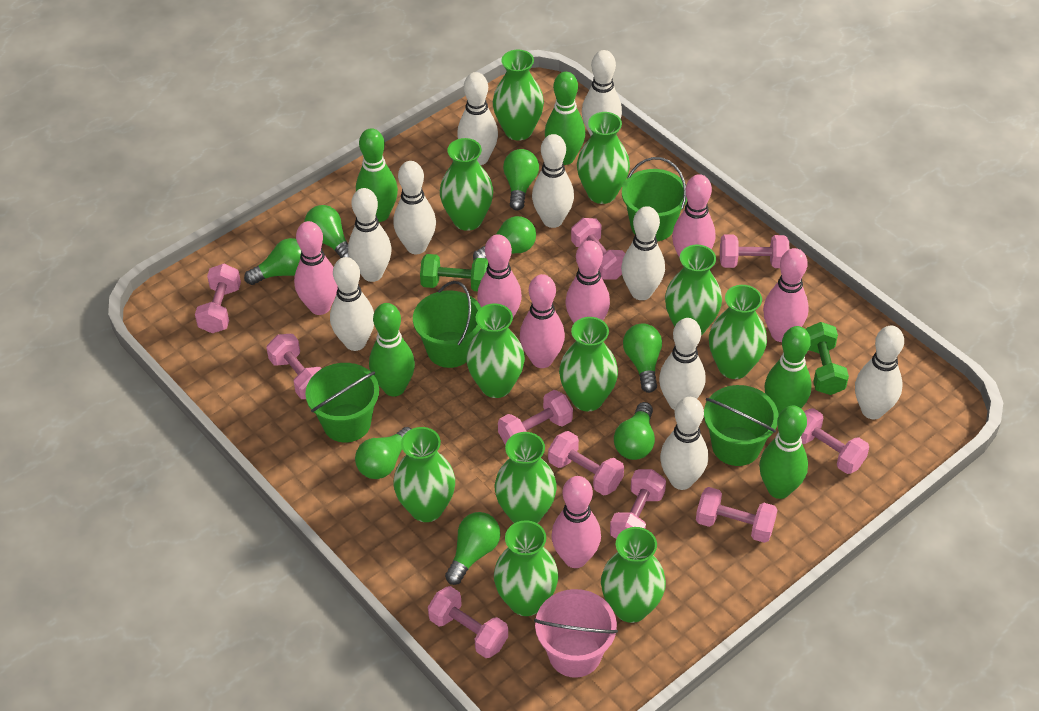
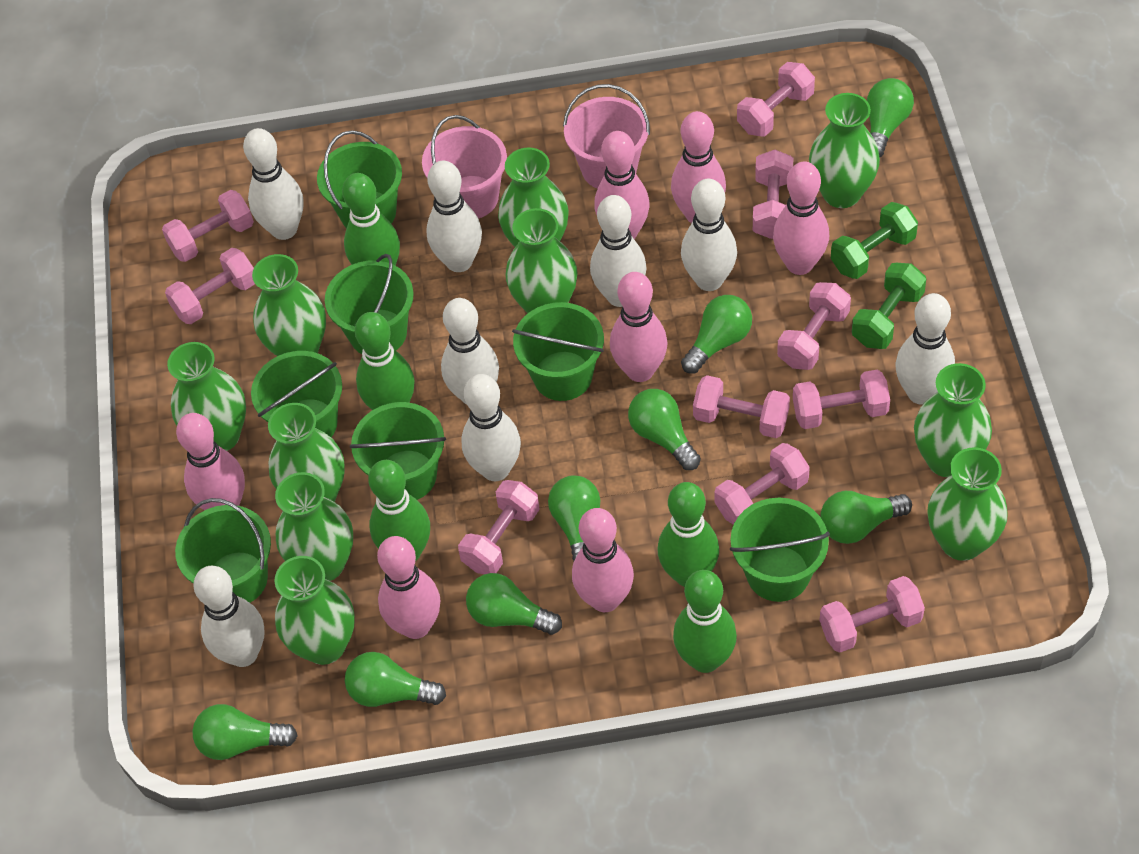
green bucket: [306,363,379,443] [413,281,481,368] [622,157,687,241] [704,385,778,466] = 4 -> [175,498,271,603] [251,351,342,437] [317,130,402,228] [325,254,414,354] [350,402,446,500] [512,302,604,401] [730,498,830,602] = 7
green vase: [393,427,455,522] [440,138,493,231] [466,303,525,398] [493,49,544,141] [494,520,558,616] [495,432,557,523] [559,317,618,411] [577,112,630,204] [601,527,666,623] [665,245,722,336] [709,285,767,379] = 11 -> [167,342,246,451] [252,254,326,356] [268,403,345,502] [274,556,355,665] [275,472,353,581] [498,148,569,247] [506,208,577,313] [809,93,880,208] [914,363,992,477] [927,447,1008,561] = 10
pink bucket: [534,589,618,678] = 1 -> [422,115,507,219] [563,84,650,189] = 2
white bowling pin: [330,257,374,351] [348,188,392,282] [393,161,436,254] [457,72,498,165] [532,134,574,228] [582,50,622,136] [621,206,665,300] [659,318,706,410] [660,397,708,490] [855,326,904,419] = 10 -> [193,566,265,667] [243,128,303,240] [426,161,482,272] [441,298,499,405] [461,374,521,481] [590,195,647,307] [681,179,737,291] [895,293,955,405] = 8

